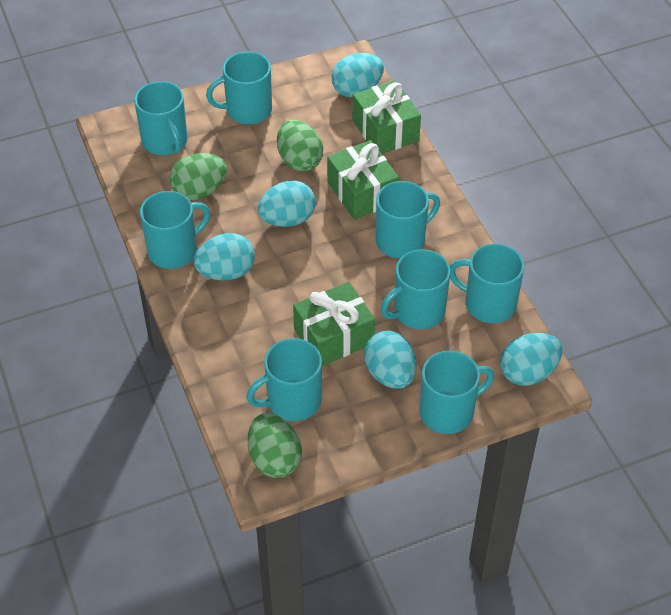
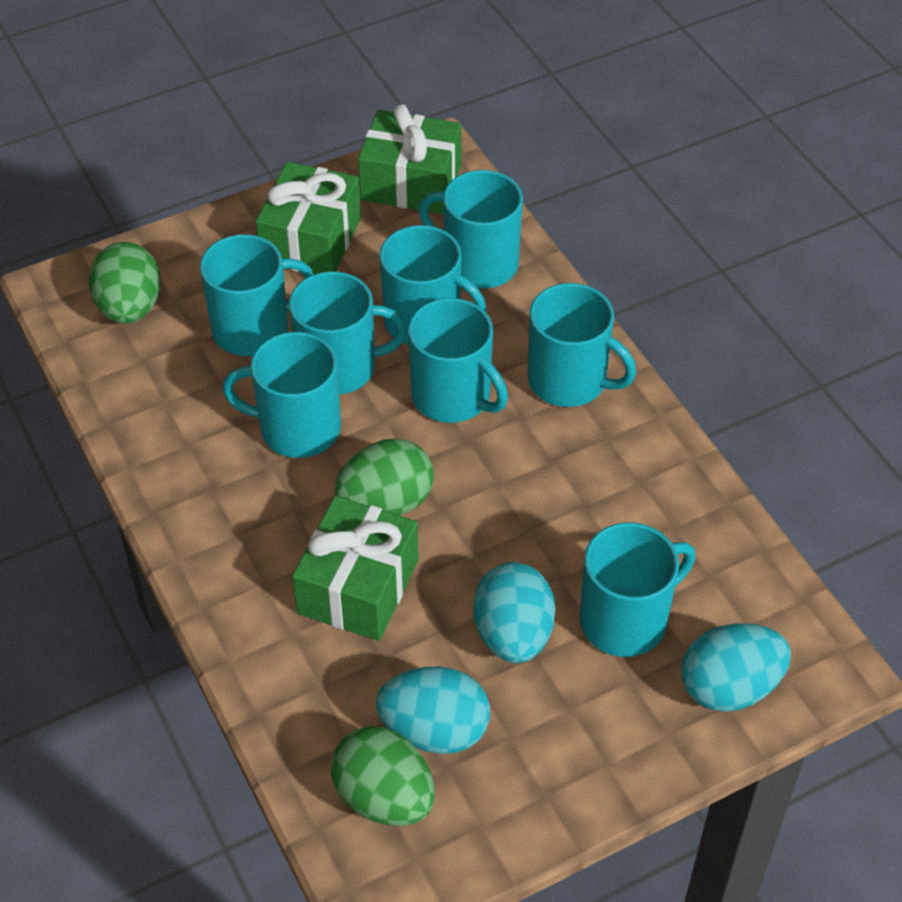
turquoise egg: [193,233,255,281] [257,181,316,227] [332,53,384,97] [364,331,417,389] [500,333,562,386] = 5 -> [376,667,490,754] [473,562,555,663] [681,624,791,712] = 3

